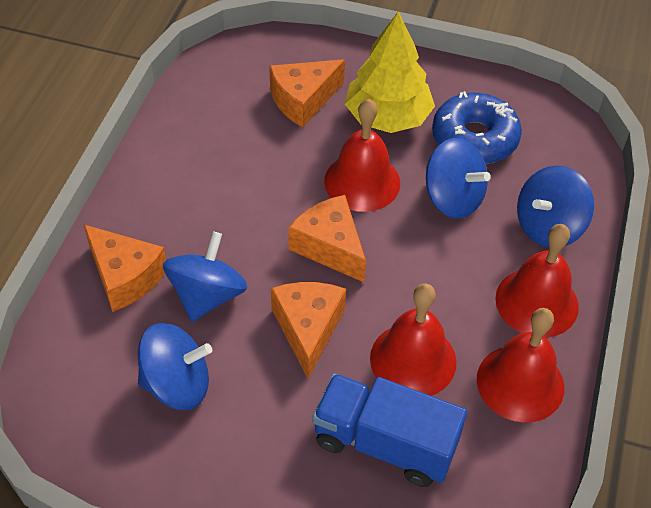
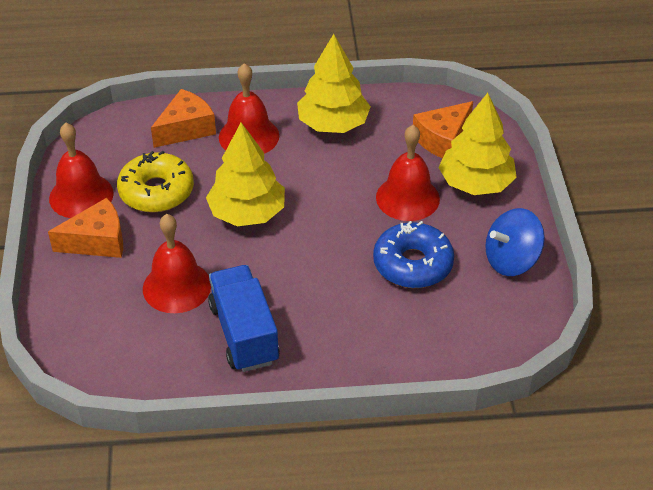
blue spinning top: [138,323,212,410] [163,232,247,322] [426,138,491,219] [517,166,594,247] = 4 -> [485,208,545,276] = 1
orange cheese: [84,225,166,312] [269,59,345,127] [271,282,346,379] [288,195,366,282] = 4 -> [48,198,123,258] [151,89,216,148] [413,101,473,158] = 3
yellow donut: none = 0 -> [117,151,194,213] = 1
yellow tree: [345,11,435,133] = 1 -> [206,122,285,226] [297,34,371,133] [438,93,517,195] = 3

